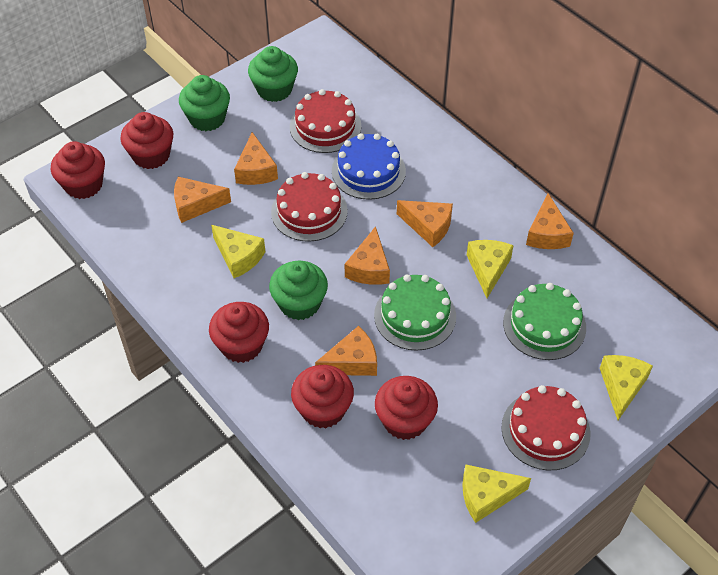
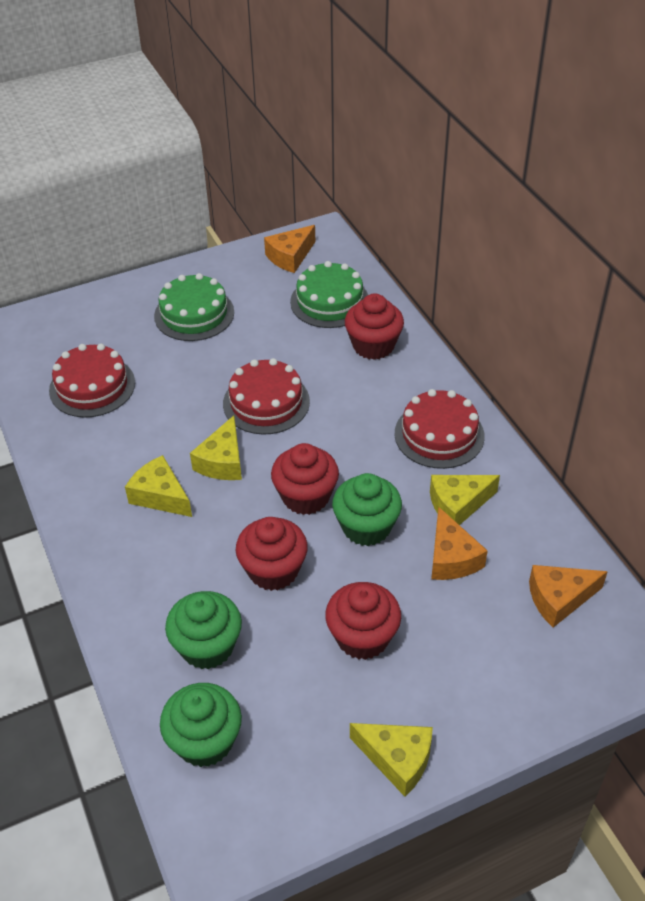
blue cake: [332,133,406,200] = 1 -> none = 0
orange cheese: [174,177,231,223] [234,132,278,185] [315,326,377,376] [345,226,390,285] [397,200,453,247] [526,193,574,249] = 6 -> [264,225,316,273] [431,506,488,580] [529,565,608,628] = 3
red cupcake: [51,141,105,199] [121,112,173,169] [209,302,269,363] [291,365,354,428] [375,376,438,440] = 5 -> [235,517,308,591] [271,443,339,515] [325,582,401,660] [345,294,404,360] = 4

